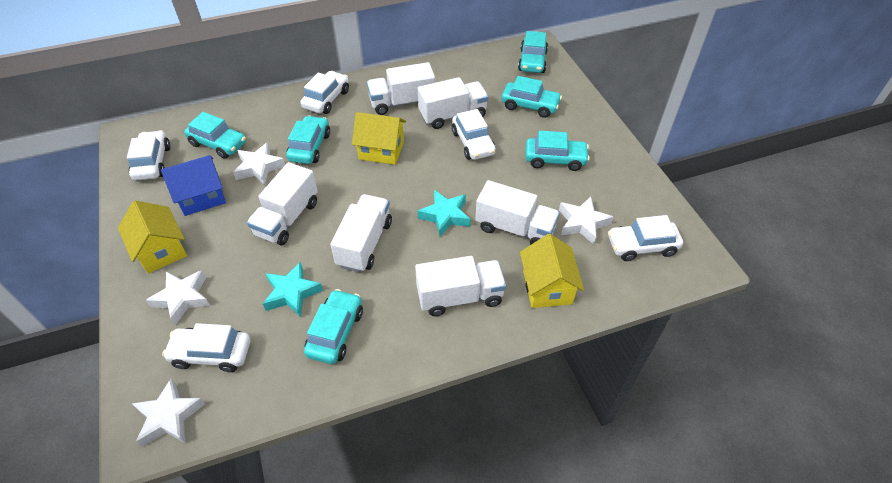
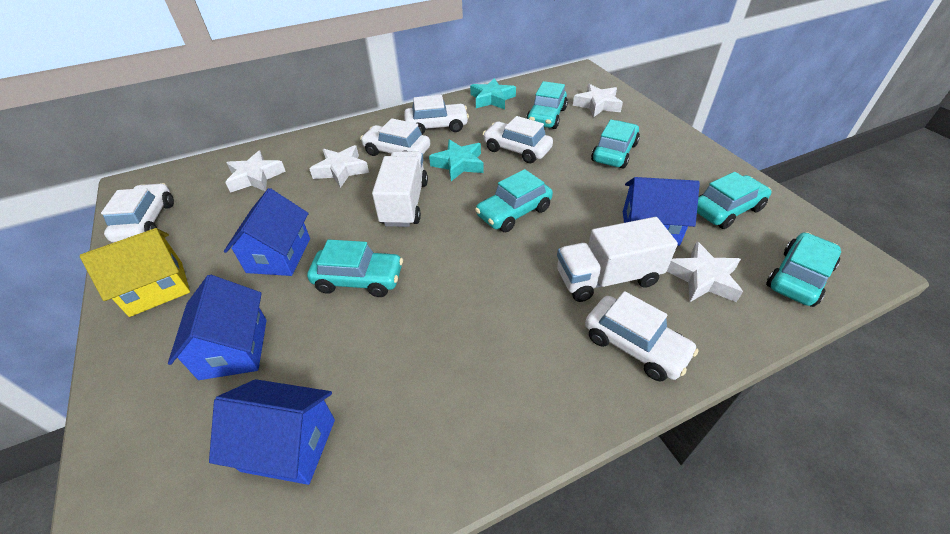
blue house: [161,155,226,216] = 1 -> [168,275,267,380] [209,379,335,485] [224,188,310,276] [623,177,700,246] = 4
white truck: [247,162,318,245] [330,194,392,273] [367,62,435,115] [415,256,506,316] [418,77,489,129] [475,180,560,245] = 6 -> [372,151,428,227] [557,217,678,302] = 2
yellow house: [118,201,187,274] [352,112,406,165] [520,234,584,308] = 3 -> [80,228,190,317] = 1

